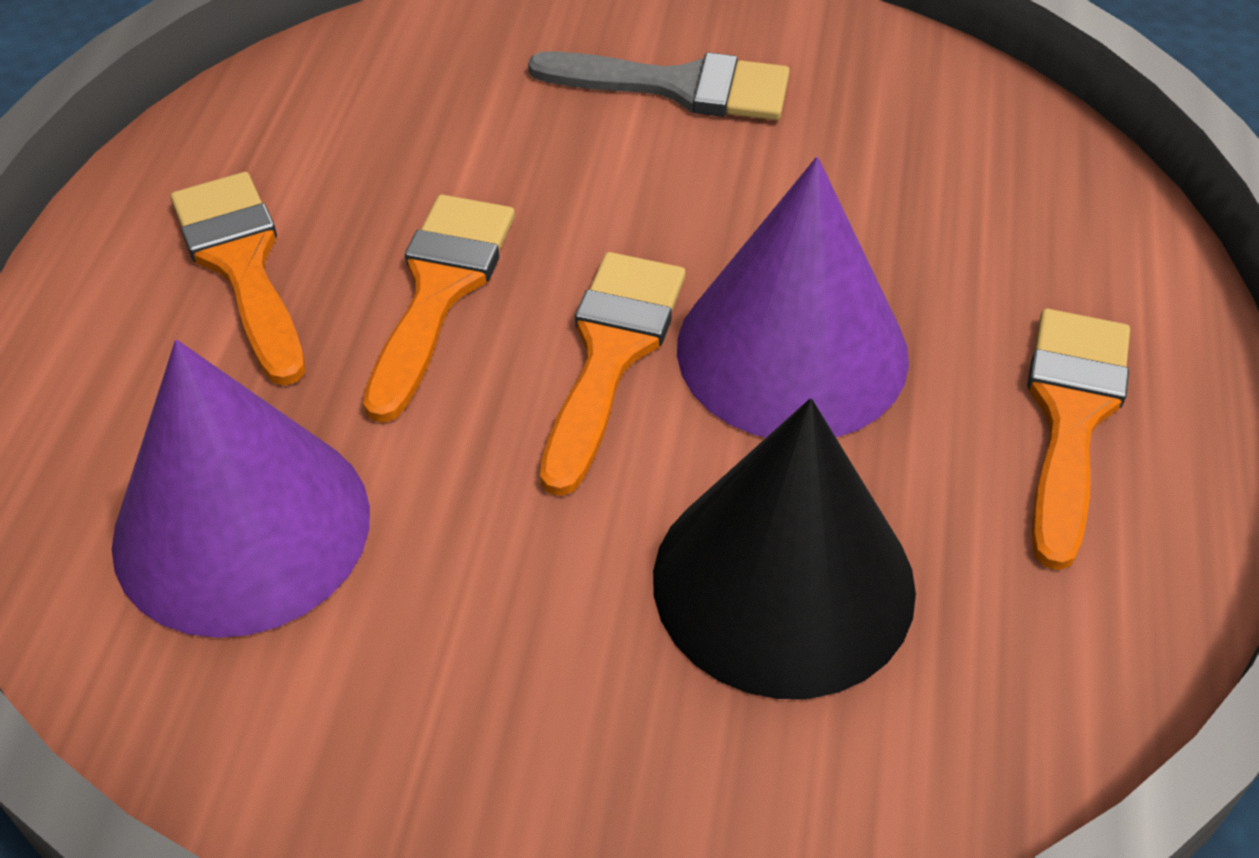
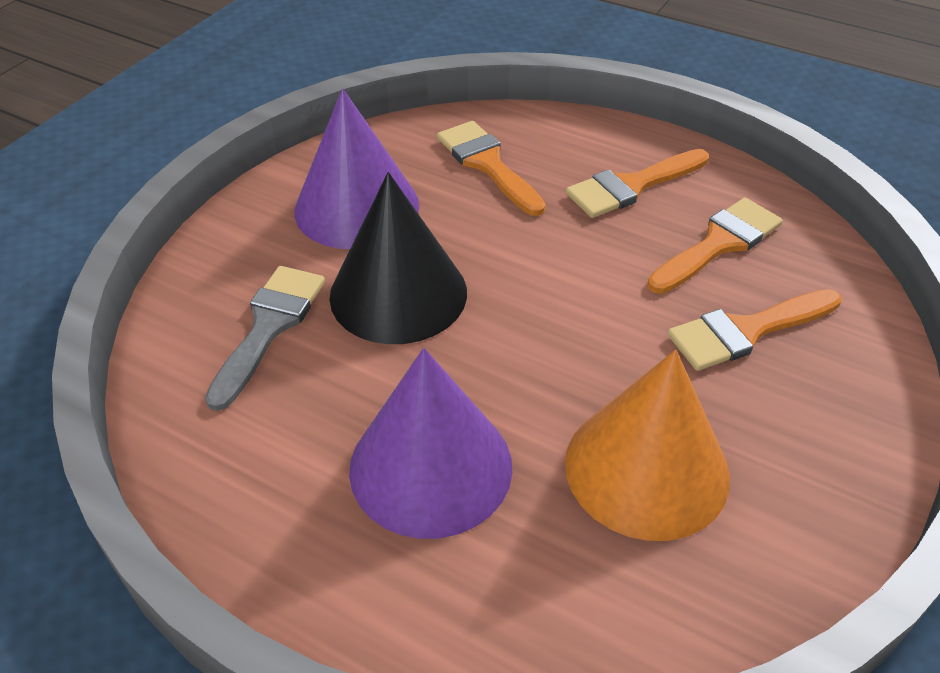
orange cone: none = 0 -> [565,349,730,541] = 1

